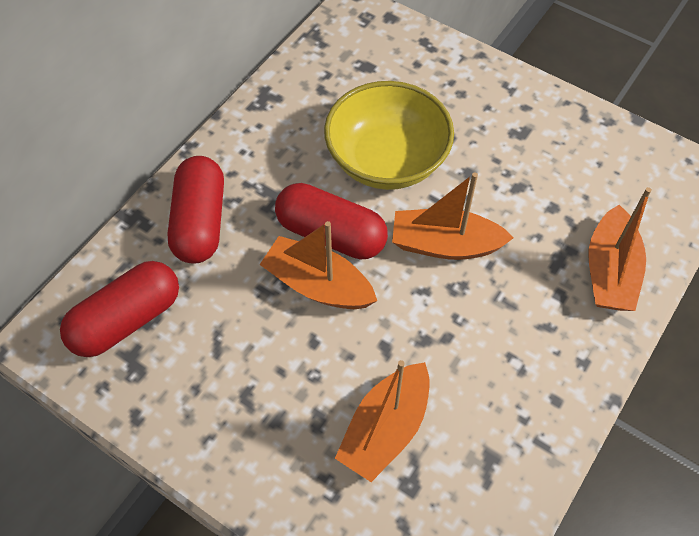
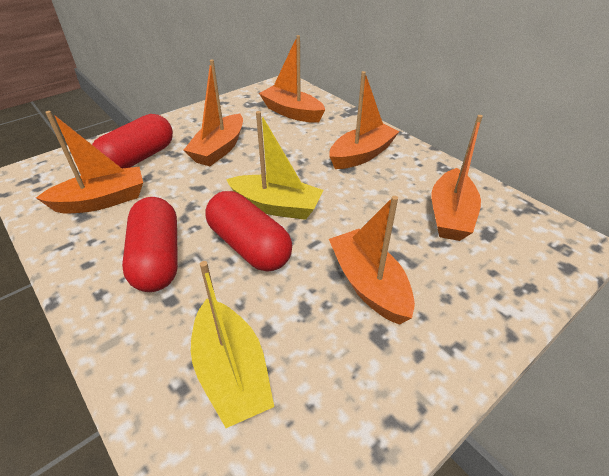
orange boat: [259,221,377,309] [335,360,430,482] [392,172,514,260] [589,187,652,311] = 4 -> [36,111,143,213] [184,59,243,166] [259,35,325,123] [329,71,400,169] [329,196,415,325] [432,115,483,241] = 6
yellow boat: none = 0 -> [191,261,274,428] [226,111,324,220] = 2
yellow bowl: [324,81,454,190] = 1 -> none = 0

